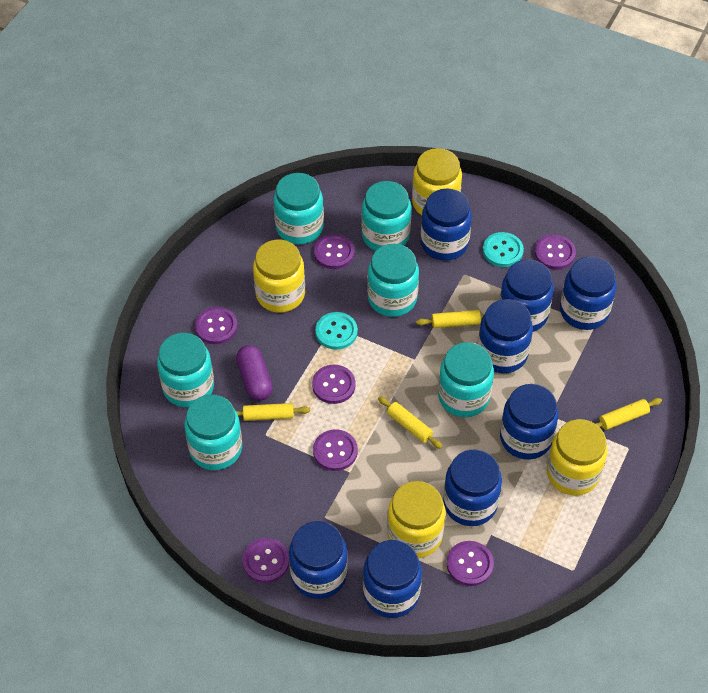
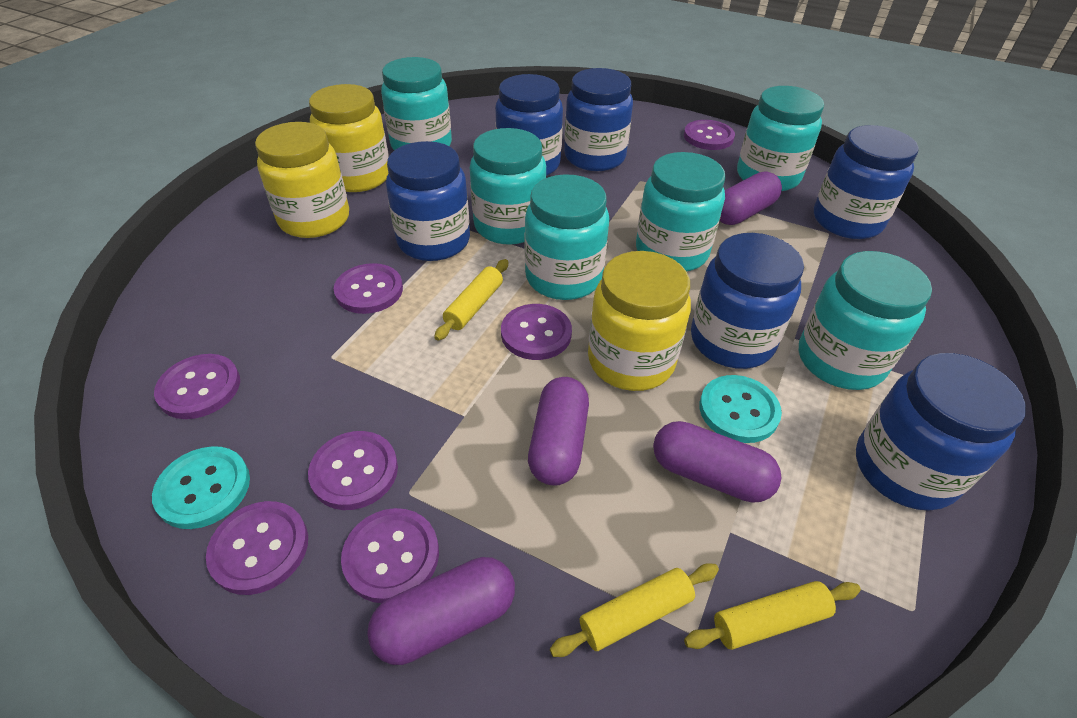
blue jar: [289,521,348,599] [363,540,422,618] [421,188,472,261] [443,450,502,526] [478,299,533,373] [500,260,554,332] [500,384,558,460] [560,256,616,330] = 8 -> [386,141,470,261] [495,74,563,176] [564,68,633,171] [691,233,804,369] [814,125,919,239] [856,353,1026,511] = 6
purple capsule: [236,345,273,401] = 1 -> [367,557,515,665] [528,377,589,486] [653,421,782,503] [720,172,782,225] = 4
yellow jar: [253,240,305,313] [387,481,445,558] [412,148,462,215] [547,419,607,496] = 4 -> [255,122,349,238] [309,84,389,192] [588,251,691,391] = 3
yellow rolling pin: [236,403,310,421] [378,396,443,449] [416,310,484,328] [595,398,662,430] = 4 -> [434,259,509,341] [550,564,719,657] [684,581,861,650] = 3

